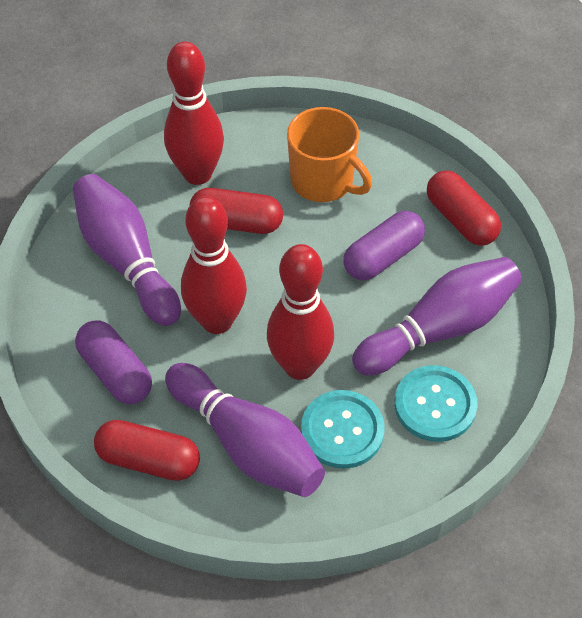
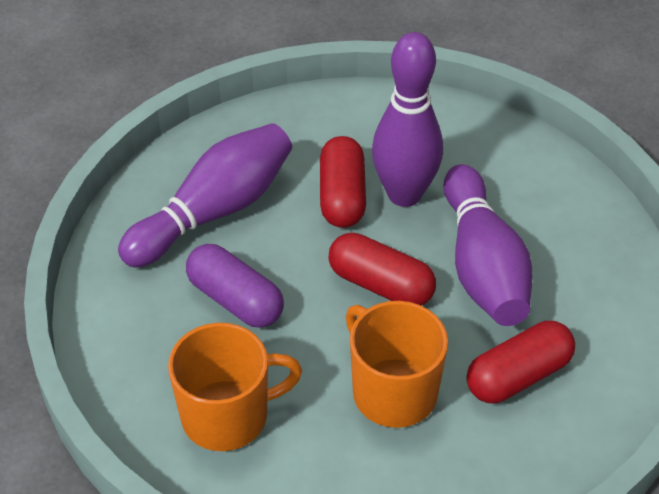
orange mug: [287,107,372,202] = 1 -> [168,323,302,451] [346,301,448,428] = 2
purple capsule: [75,320,152,404] [343,211,425,280] = 2 -> [186,244,284,328] = 1
red bowling pin: [164,42,224,185] [181,196,247,334] [267,244,334,380] = 3 -> none = 0
turquoise button: [301,390,385,469] [394,365,477,442] = 2 -> none = 0

